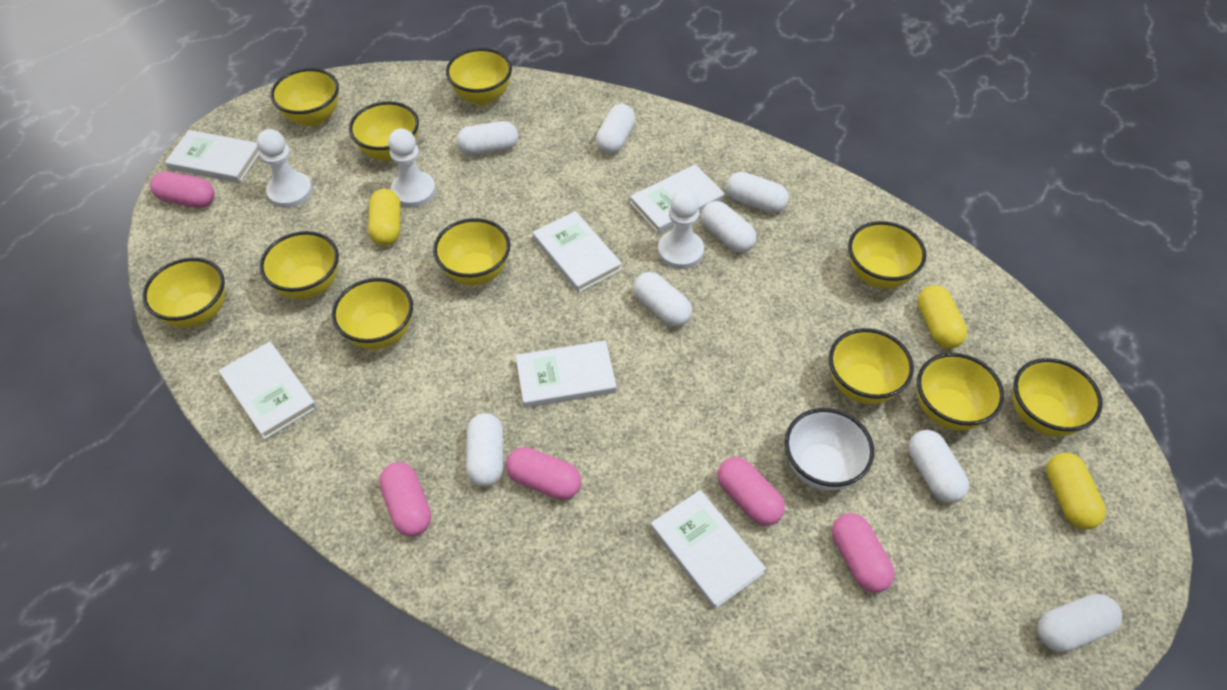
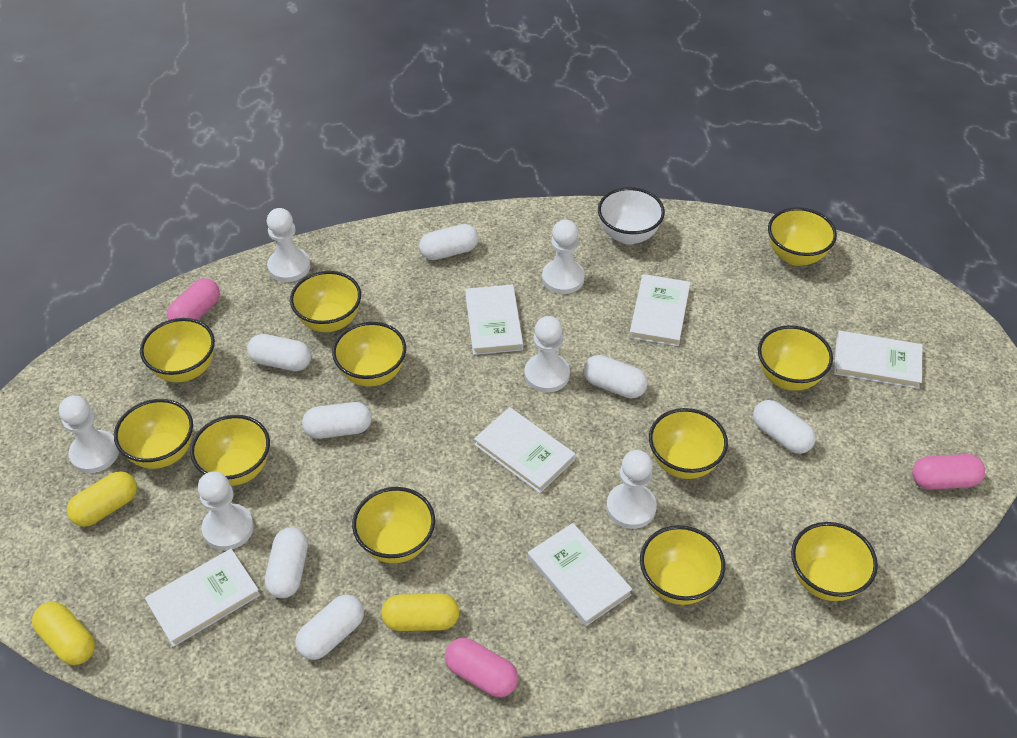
pink capsule: [150,172,214,208] [379,462,431,536] [506,447,581,500] [718,457,785,526] [832,513,895,593] = 5 -> [167,278,220,320] [445,638,518,697] [912,454,985,490] = 3
white capsule: [457,121,518,155] [466,413,503,487] [596,104,636,154] [633,272,692,327] [701,201,756,253] [726,172,789,213] [908,430,969,503] [1037,593,1122,652] = 8 -> [247,334,311,371] [265,527,308,598] [296,595,364,660] [302,402,372,439] [419,224,478,260] [583,355,648,398] [753,400,816,454] = 7
white pawn: [257,129,312,208] [388,129,436,207] [658,189,704,269] = 3 -> [59,396,119,473] [198,471,254,550] [267,208,310,282] [524,316,570,393] [542,220,585,294] [606,450,657,529] = 6

